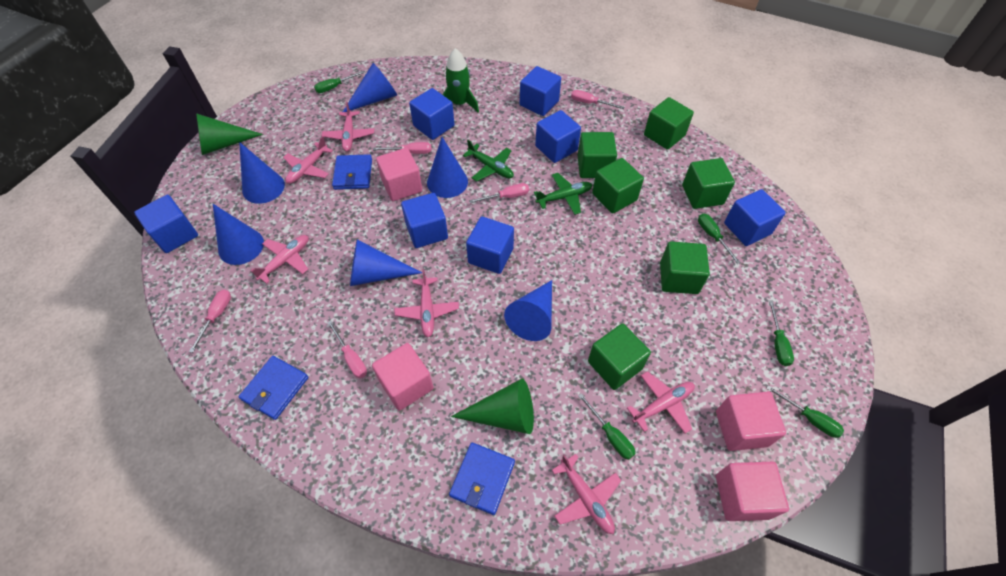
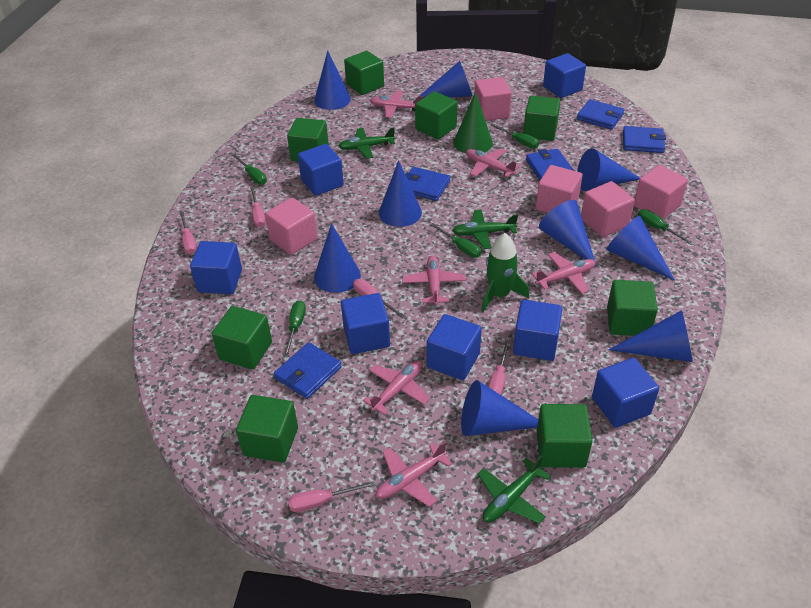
blue cone: [213,204,264,265] [239,142,285,204] [343,63,397,112] [350,240,422,286] [427,137,468,198] [504,280,552,341] = 6 -> [314,51,351,110] [314,223,361,293] [379,160,422,227] [420,61,472,99] [461,380,538,436] [539,200,597,267] [577,148,640,191] [606,216,675,281] [609,310,693,362] = 9
blue wallet: [239,356,308,420] [332,154,372,190] [449,443,515,515] = 3 -> [274,342,342,399] [405,167,450,201] [526,149,574,180] [577,99,625,130] [623,126,666,153] = 5
green cone: [196,113,263,155] [451,379,534,434] = 2 -> [454,92,493,153] = 1
green cube: [577,132,617,178] [588,323,651,390] [592,158,644,214] [644,97,694,150] [660,241,710,294] [682,158,735,209] = 6 -> [212,306,272,369] [236,395,298,463] [287,118,329,162] [344,51,384,95] [415,91,457,139] [523,96,561,141] [537,404,593,468] [607,280,658,336] = 8
green plane: [463,140,514,181] [534,173,592,215] = 2 -> [338,128,395,159] [452,210,518,249] [477,455,551,524] = 3
pink cube: [372,343,434,411] [376,148,422,201] [716,392,786,451] [716,462,789,521] = 4 -> [265,197,318,255] [474,77,512,121] [536,165,582,213] [581,181,635,237] [634,165,688,219] = 5

